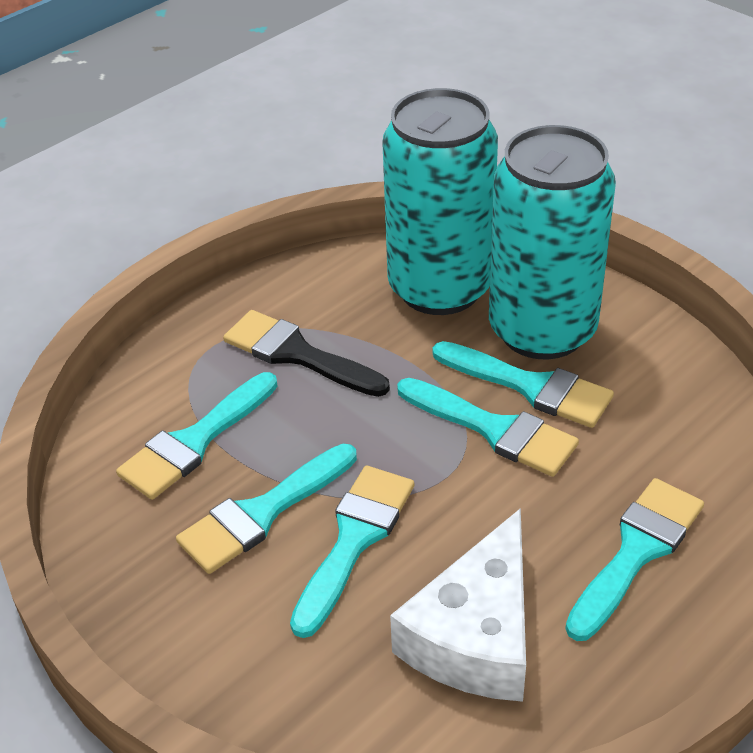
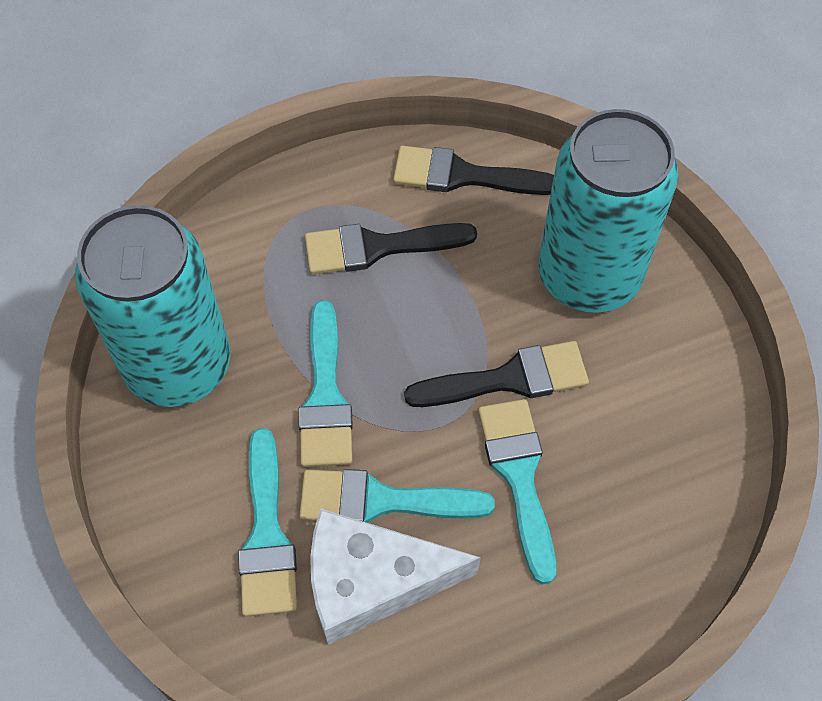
black brush: [223,310,390,397] = 1 -> [305,223,477,275] [393,146,554,195] [404,341,589,407] = 3
turquoise brush: [116,372,278,500] [176,444,357,574] [290,465,414,638] [397,378,579,477] [433,341,614,428] [565,478,704,641] = 6 -> [238,428,298,617] [299,300,353,467] [299,469,495,523] [478,399,556,585] = 4

